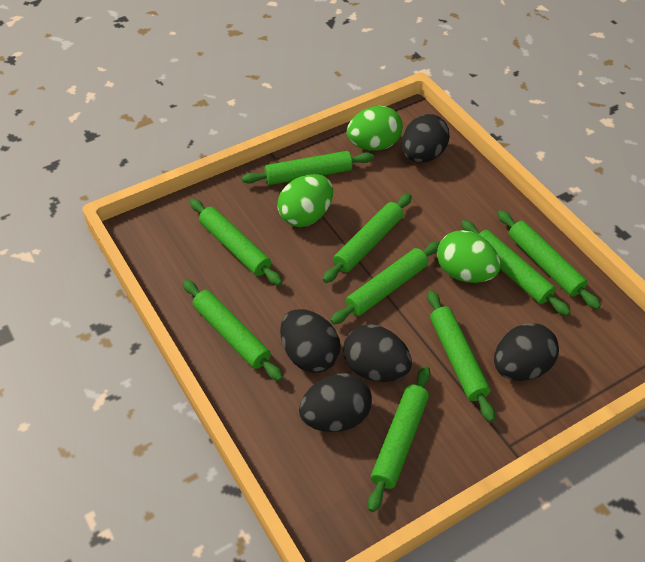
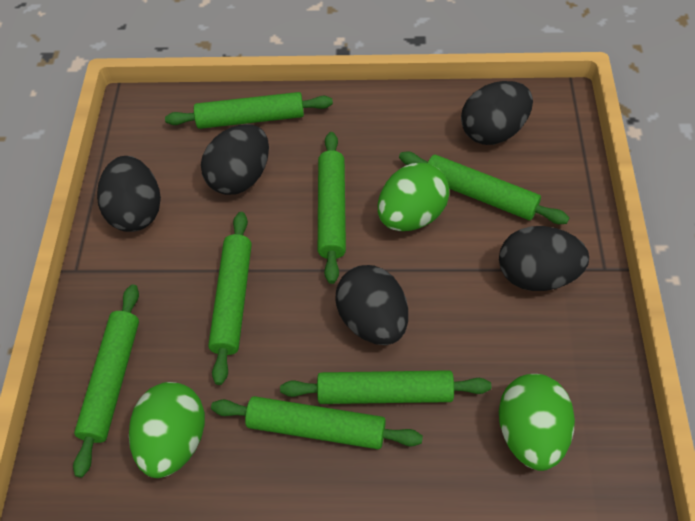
green rolling pin: [183,280,283,381] [190,199,282,286] [242,151,374,185] [323,194,412,283] [330,241,440,324] [368,366,431,512] [427,290,495,422] [461,220,570,316] [497,210,601,309] = 9 -> [73,284,139,478] [165,92,333,129] [208,212,252,385] [211,396,423,449] [280,370,491,404] [318,132,346,284] [399,151,569,224] = 7

